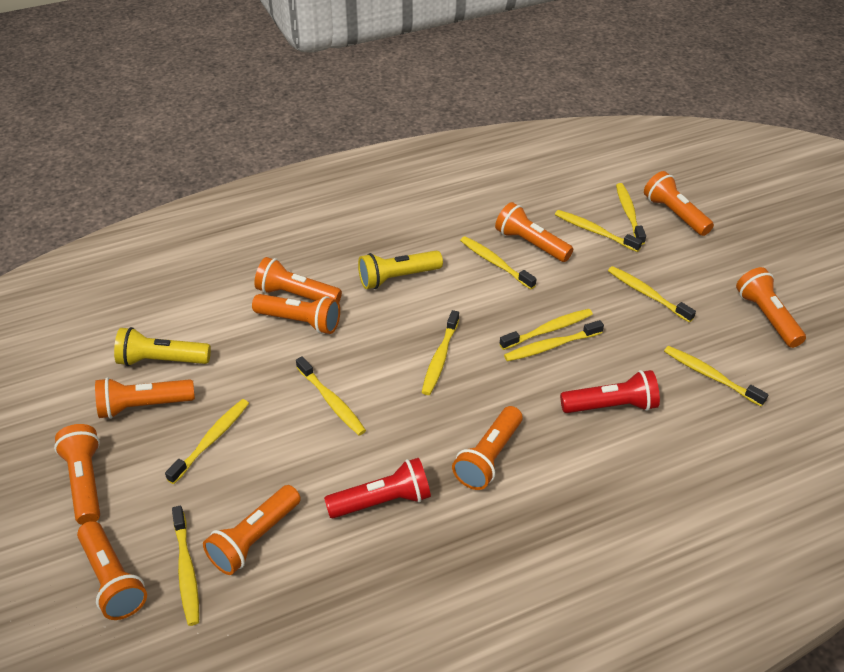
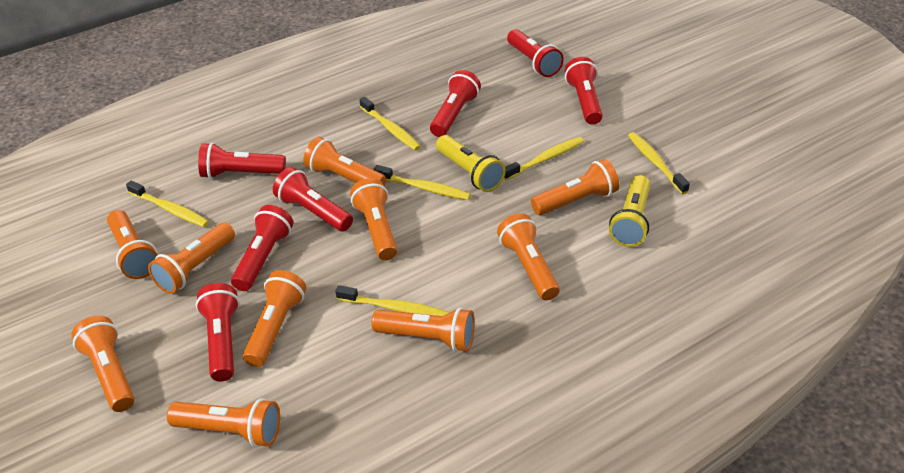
red flashlight: [324,458,431,518] [560,370,660,413] = 2 -> [196,283,240,381] [198,143,286,179] [231,205,293,291] [273,167,353,232] [430,70,481,137] [507,29,564,77] [565,57,603,125] = 7
yellow toothbrush: [165,399,249,484] [172,506,199,626] [296,356,366,436] [422,310,459,395] [460,236,537,289] [500,309,593,350] [504,320,604,362] [555,210,642,252] [608,266,696,322] [616,183,646,245] [664,346,768,407] = 11 -> [126,180,209,227] [335,285,450,316] [359,97,421,151] [373,165,471,200] [504,137,584,180] [628,132,690,194] = 6

